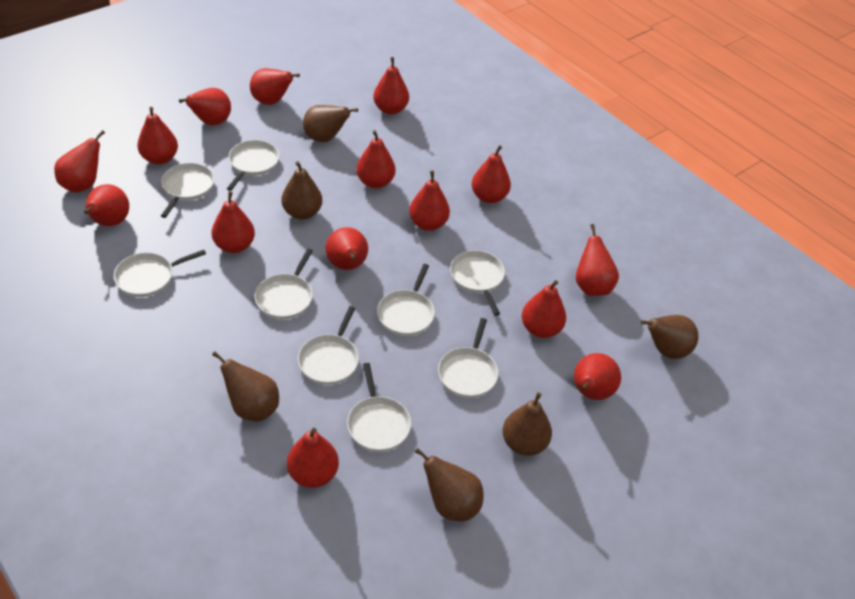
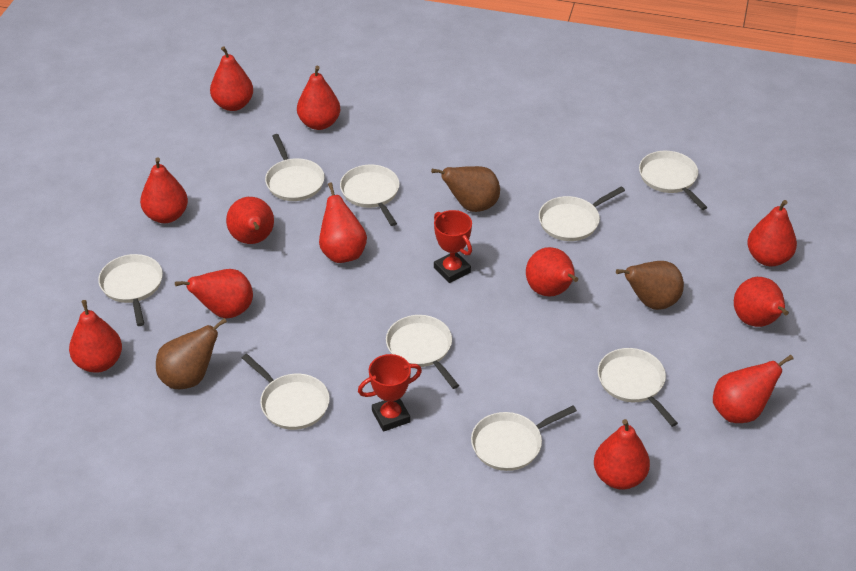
brown pear: [212,352,279,421] [281,161,322,220] [303,105,358,142] [415,448,484,521] [503,392,552,456] [641,315,698,359] = 6 -> [156,318,227,389] [431,166,500,212] [616,261,684,310] = 3
red pear: [54,130,105,193] [84,184,129,226] [137,107,178,165] [179,88,231,126] [212,191,255,253] [250,68,300,105] [287,428,339,488] [326,227,368,270] [357,130,396,189] [373,57,409,115] [409,170,450,231] [472,145,511,203] [522,280,566,338] [574,353,621,400] [576,224,619,296] = 15 -> [69,300,122,373] [140,157,188,223] [175,269,253,319] [210,46,253,111] [226,197,274,244] [297,66,341,130] [319,182,367,263] [526,247,578,297] [594,419,650,489] [713,355,793,423] [734,277,789,327] [747,200,797,266] = 12
red trophy: none = 0 -> [358,354,422,432] [434,210,472,283] = 2

